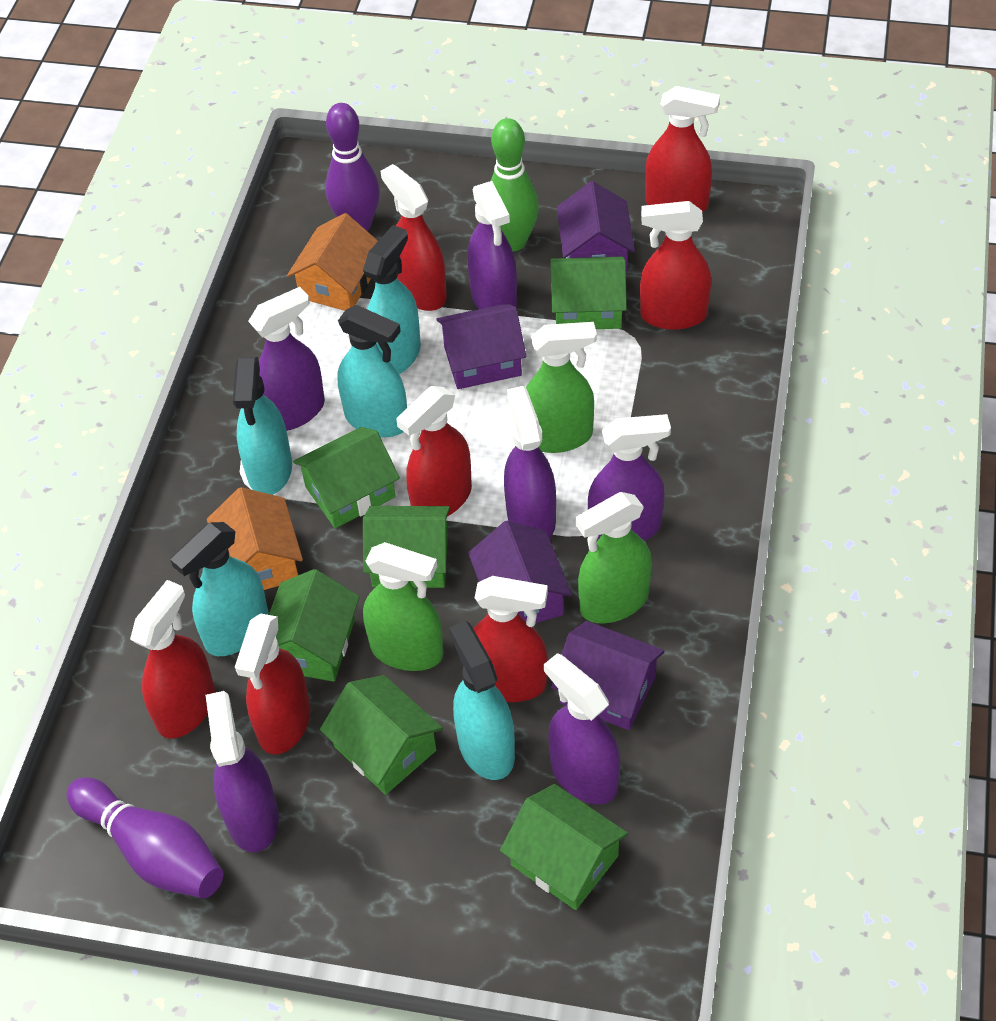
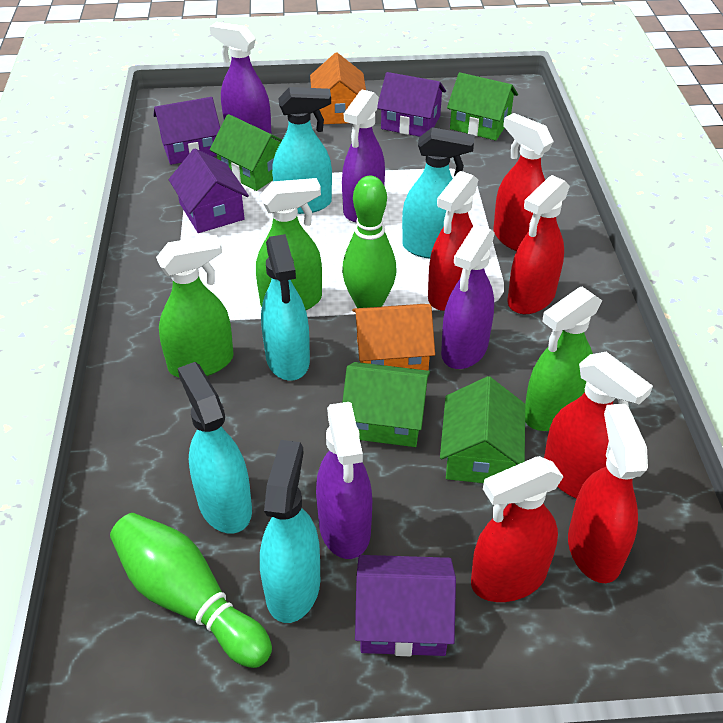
green bowling pin: [491,118,539,251] = 1 -> [110,513,272,668] [342,176,397,308] = 2
green house: [269,569,360,682] [293,427,400,528] [320,675,443,795] [363,506,450,588] [500,784,628,910] [550,257,627,329] = 6 -> [209,114,283,191] [342,362,430,447] [440,376,525,483] [447,72,518,141] = 4
purple bowling pin: [67,777,223,898] [325,103,380,231] = 2 -> none = 0
purple spray bottle: [206,691,279,852] [248,287,325,431] [467,181,517,309] [504,386,556,539] [544,653,620,804] [588,414,671,541] = 6 -> [210,22,272,134] [316,402,372,559] [342,90,385,222] [441,225,495,369] = 4
red spray bottle: [130,580,215,739] [235,613,311,754] [381,164,447,311] [396,386,472,516] [473,576,548,702] [640,201,711,330] [645,86,720,212] = 7 -> [428,171,478,311] [471,456,563,602] [493,113,554,251] [507,175,570,314] [544,352,653,499] [568,404,648,583] = 6

